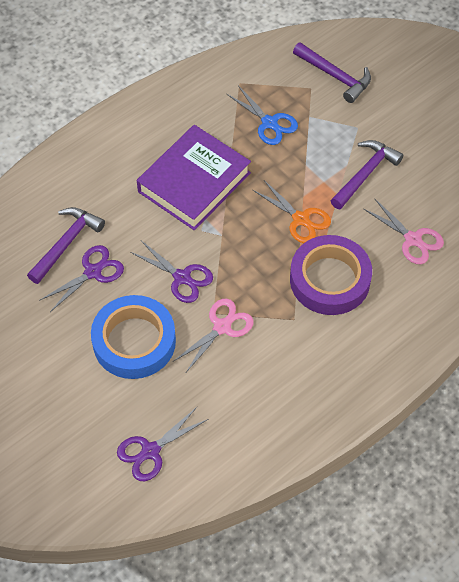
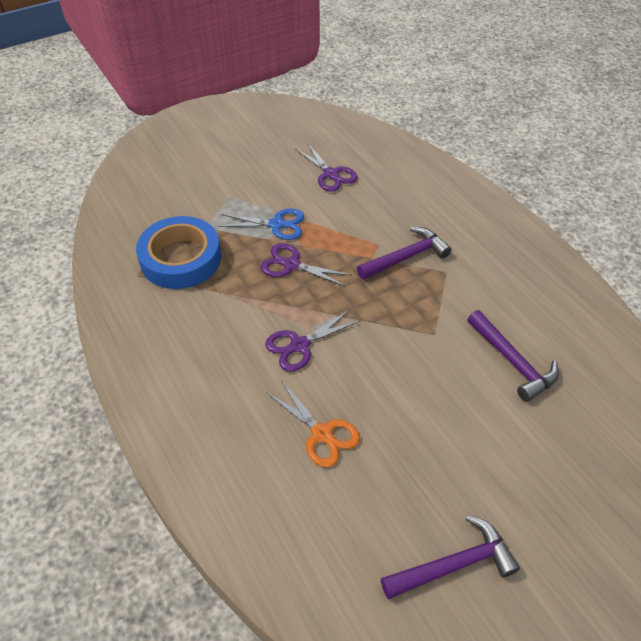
pink scissors: [174,298,253,372] [363,198,444,264] = 2 -> none = 0
purple book: [137,125,251,230] = 1 -> none = 0
purple tape: [290,235,372,315] = 1 -> none = 0

